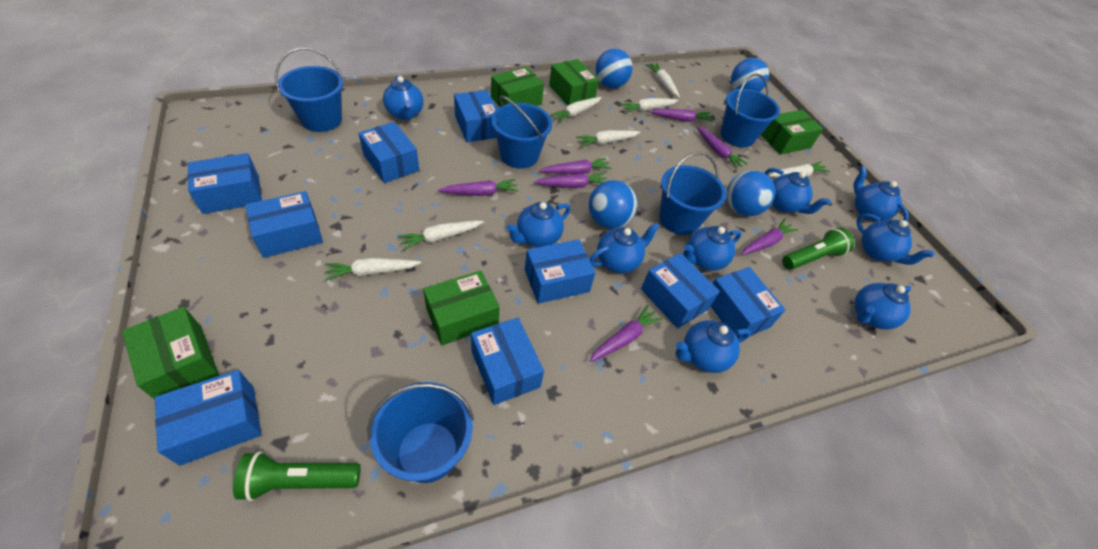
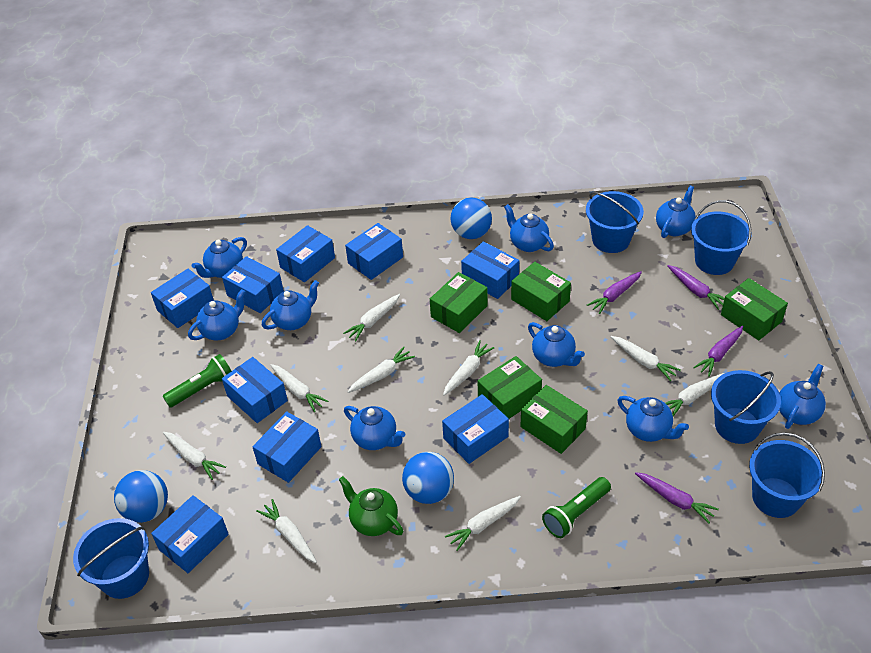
blue ball: [589,180,637,229] [595,49,633,88] [727,170,775,216] [731,58,769,92] = 4 -> [114,470,168,523] [402,452,454,504] [450,198,492,239] = 3
green teapot: none = 0 -> [339,476,403,536] = 1
purple carrot: [438,179,518,196] [534,172,607,188] [539,158,612,174] [589,305,663,362] [650,109,713,122] [696,126,748,169] [742,219,798,255] = 7 -> [587,271,642,314] [635,472,719,524] [667,265,725,310] [693,326,743,377] = 4
white carrot: [324,258,421,281] [398,221,483,251] [549,97,602,123] [576,130,640,147] [620,98,679,113] [645,63,680,98] [769,161,830,177] = 7 -> [163,432,226,480] [256,499,317,563] [270,364,328,412] [343,294,400,342] [348,347,415,393] [443,340,494,396] [445,496,521,551] [611,336,681,381] [665,373,724,416] = 9

